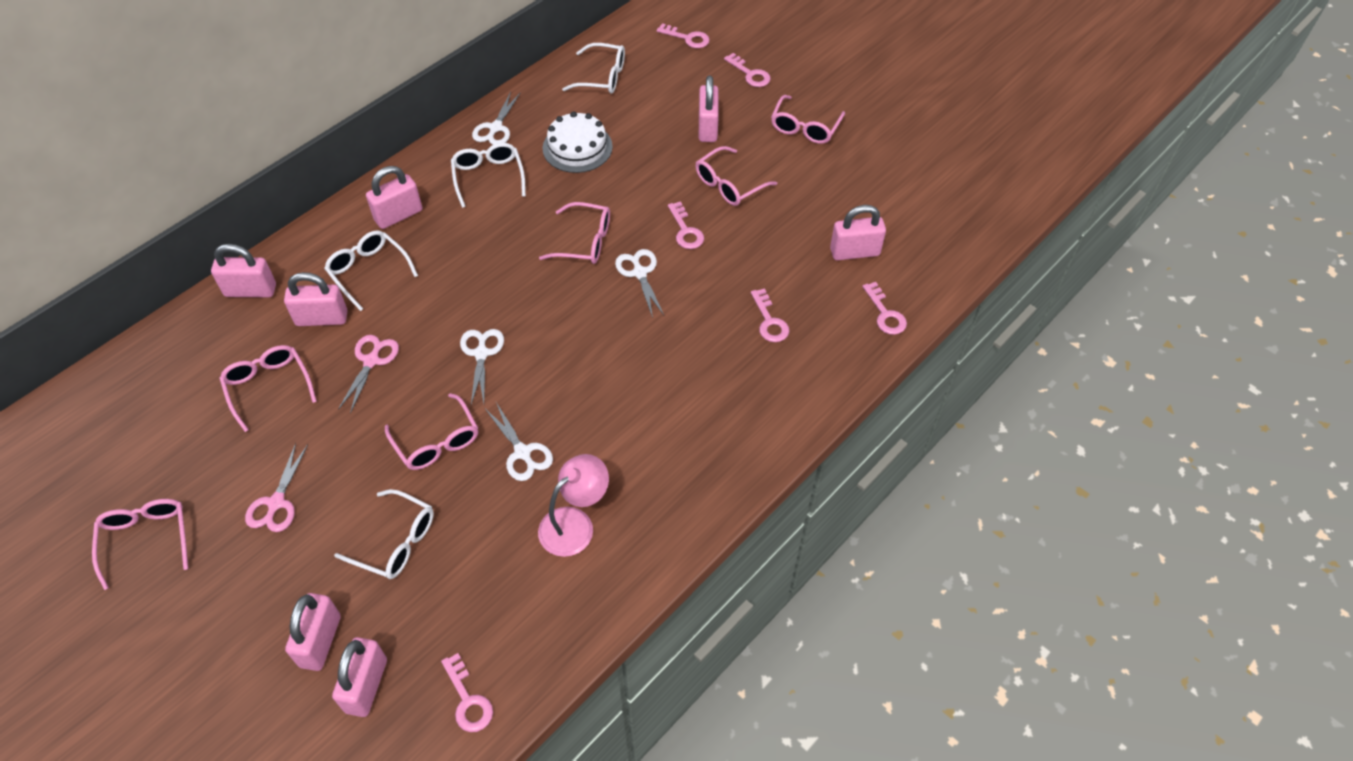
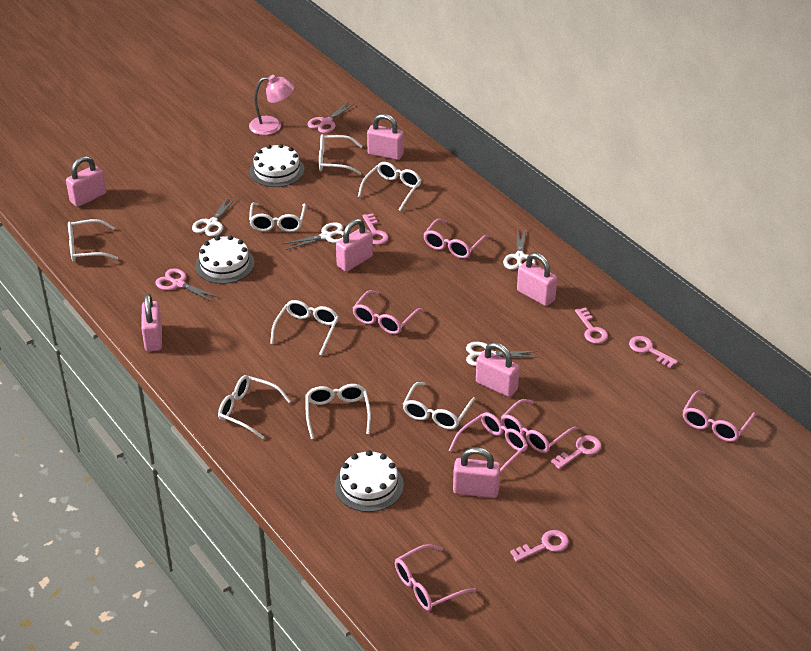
pink key: [441,653,493,732] [656,23,710,48] [668,201,704,249] [724,53,771,87] [751,288,789,342] [862,282,907,335] = 6 -> [362,213,389,245] [510,530,569,562] [551,435,601,469] [575,307,608,344] [629,336,678,368] = 5
white cake: [542,111,613,173] = 1 -> [195,235,254,284] [250,144,304,187] [334,450,404,512] = 3
white glasses: [324,230,418,311] [334,489,434,579] [451,143,526,208] [562,43,625,93] = 4 -> [68,219,118,262] [218,375,291,439] [249,202,306,232] [270,300,339,356] [306,384,371,439] [319,134,363,175] [358,162,422,211] [403,382,475,429] = 8

